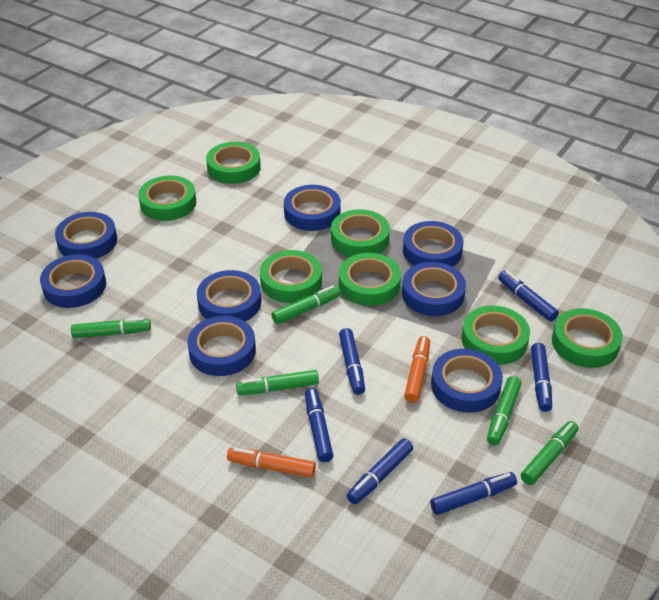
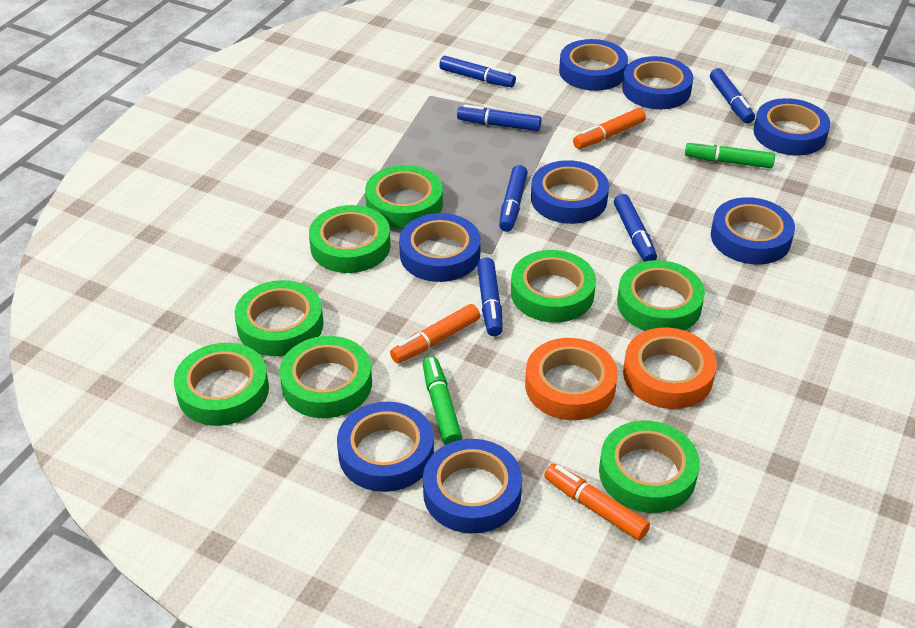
green marker: [71,317,151,338] [236,370,319,395] [271,285,341,324] [487,376,521,445] [521,421,579,485] = 5 -> [423,356,462,445] [685,141,775,168] = 2
green tape: [138,175,196,221] [206,142,261,184] [260,250,322,303] [331,209,390,257] [339,253,401,306] [462,306,530,365] [552,308,623,368] = 7 -> [174,343,269,426] [235,280,324,356] [279,336,372,418] [309,205,391,273] [365,165,443,229] [511,250,596,323] [599,421,700,513] [617,260,705,331] = 8
orange marker: [227,448,316,477] [404,336,430,403] = 2 -> [390,304,480,363] [544,463,650,541] [573,108,646,149] = 3
orange tape: none = 0 -> [525,338,618,420] [623,328,717,409] = 2

